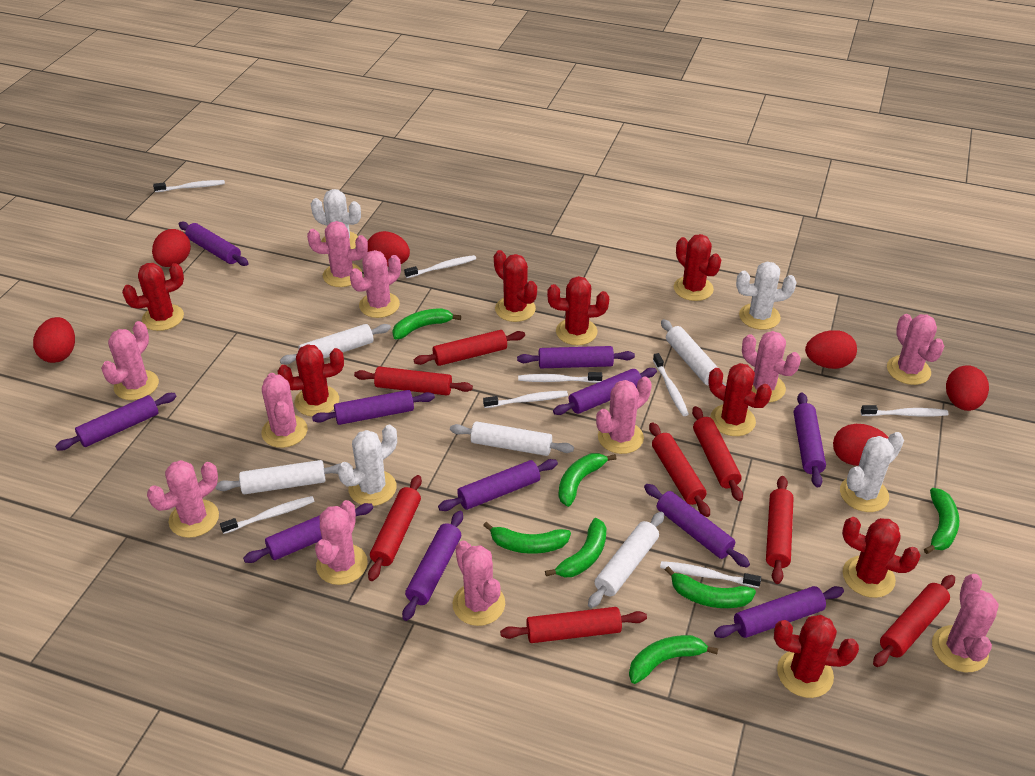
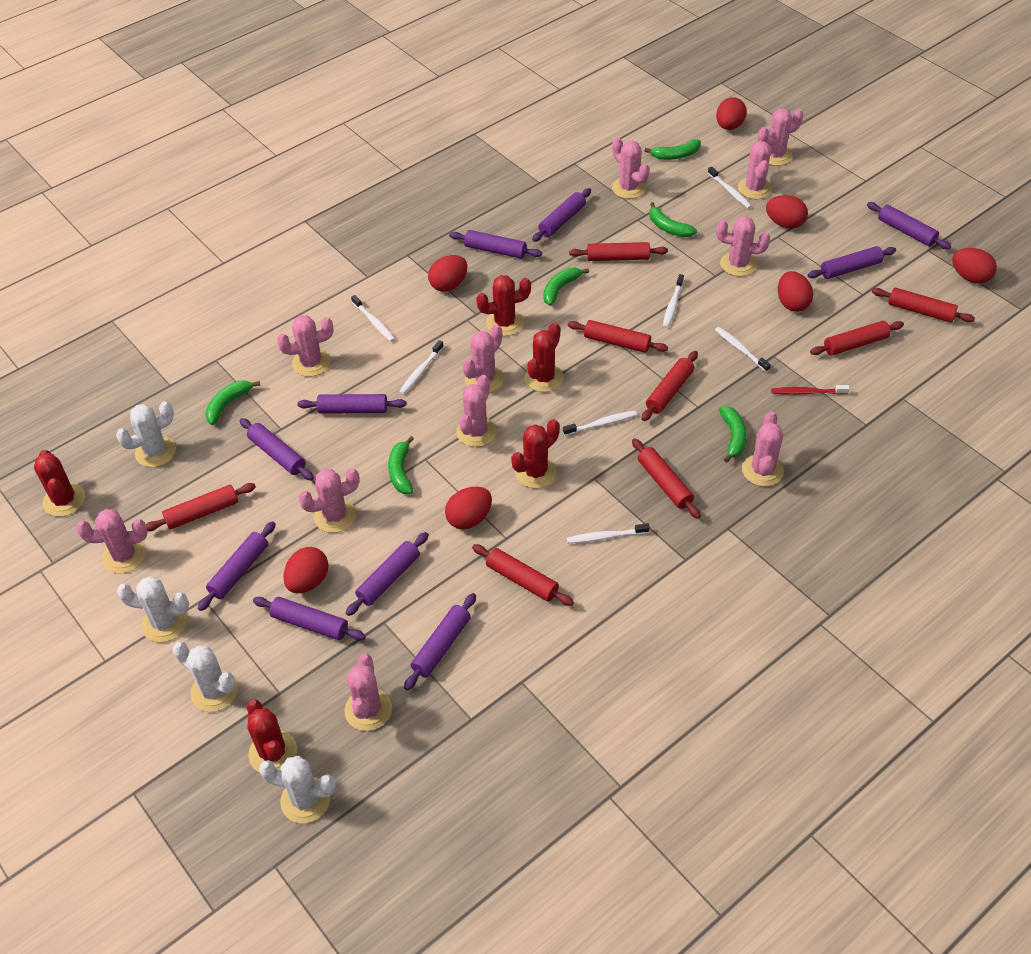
green banana: [392,308,461,340] [483,522,571,554] [545,518,607,577] [558,453,616,507] [629,635,718,684] [665,566,756,608] [924,488,959,554] = 7 -> [205,380,260,425] [388,436,414,494] [543,268,589,306] [645,139,701,160] [649,202,697,237] [719,406,747,463] = 6
purple rolling pin: [55,393,177,450] [179,222,249,266] [243,503,373,563] [312,390,435,425] [402,511,463,621] [438,459,558,511] [517,346,635,368] [553,368,657,415] [644,484,750,568] [714,586,844,638] [794,392,826,487] = 11 -> [198,521,276,611] [240,418,314,480] [253,597,366,641] [298,394,407,414] [346,532,429,616] [404,593,476,690] [449,230,542,259] [532,188,591,242] [808,246,896,279] [867,202,951,249] = 10
red cactus: [122,263,184,331] [278,344,344,416] [494,250,537,322] [547,276,609,345] [674,234,721,301] [708,363,772,436] [774,615,859,698] [842,517,921,598] = 8 -> [34,450,85,517] [247,700,297,773] [476,275,531,336] [511,419,560,489] [525,322,564,392] = 5
red egg: [33,317,75,363] [152,229,191,267] [367,231,410,267] [805,330,857,369] [833,424,889,466] [946,365,989,411] = 6 -> [283,547,328,593] [428,255,467,292] [445,487,492,530] [716,97,747,130] [766,195,808,229] [778,271,813,312] [952,248,997,284] = 7
red toothbrush: none = 0 -> [771,385,850,395] = 1
white rolling pin: [216,460,341,494] [280,324,391,365] [450,421,574,456] [588,512,664,608] [661,319,726,386] = 5 -> none = 0
white toothbrush: [153,180,225,192] [220,496,315,534] [404,255,476,278] [483,391,568,408] [518,372,602,383] [653,353,689,416] [660,561,761,588] [861,405,949,417] = 8 -> [351,295,395,342] [399,340,444,394] [563,411,637,436] [567,523,650,543] [663,274,684,328] [708,167,752,208] [715,327,771,372] = 7

